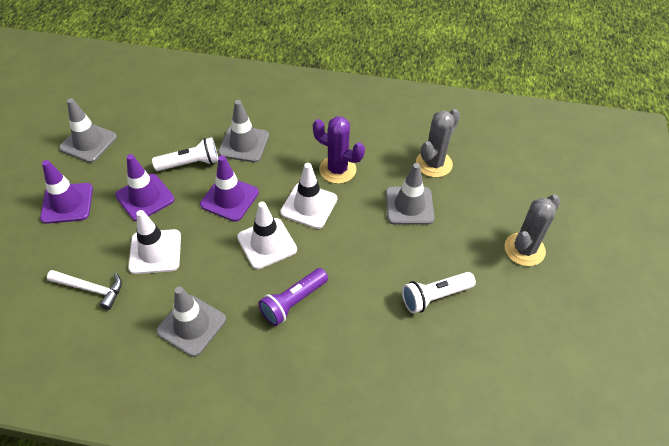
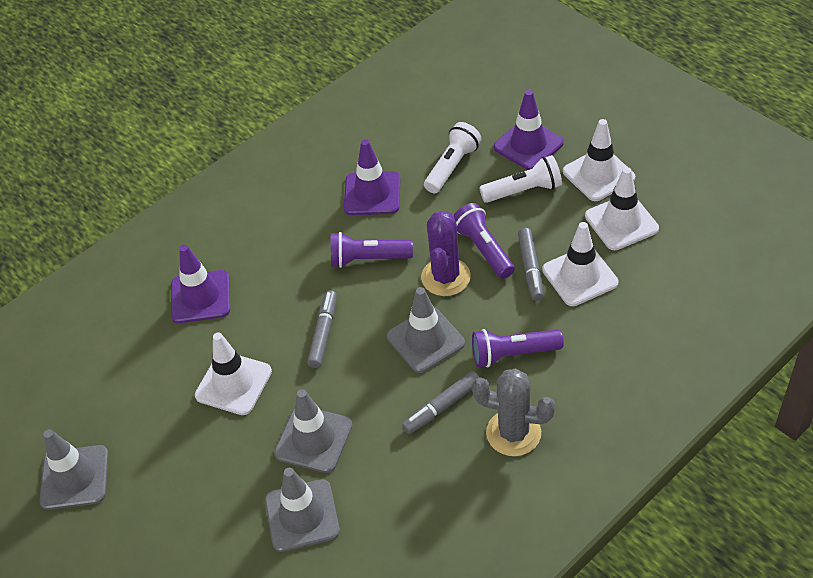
grey cactus: [416,109,460,177] [505,194,560,266] = 2 -> [472,369,555,456] = 1
grey marker: none = 0 -> [307,290,337,368] [402,371,480,434] [518,228,544,301] = 3
purple flashlight: [258,268,328,326] = 1 -> [331,232,413,268] [454,203,515,279] [472,329,564,368] = 3
white hammer: [47,270,122,310] = 1 -> none = 0
white traffic cone: [128,210,181,274] [237,202,297,269] [280,163,337,229] = 3 -> [195,332,272,415] [542,222,618,306] [563,119,635,201] [585,167,659,250] = 4

